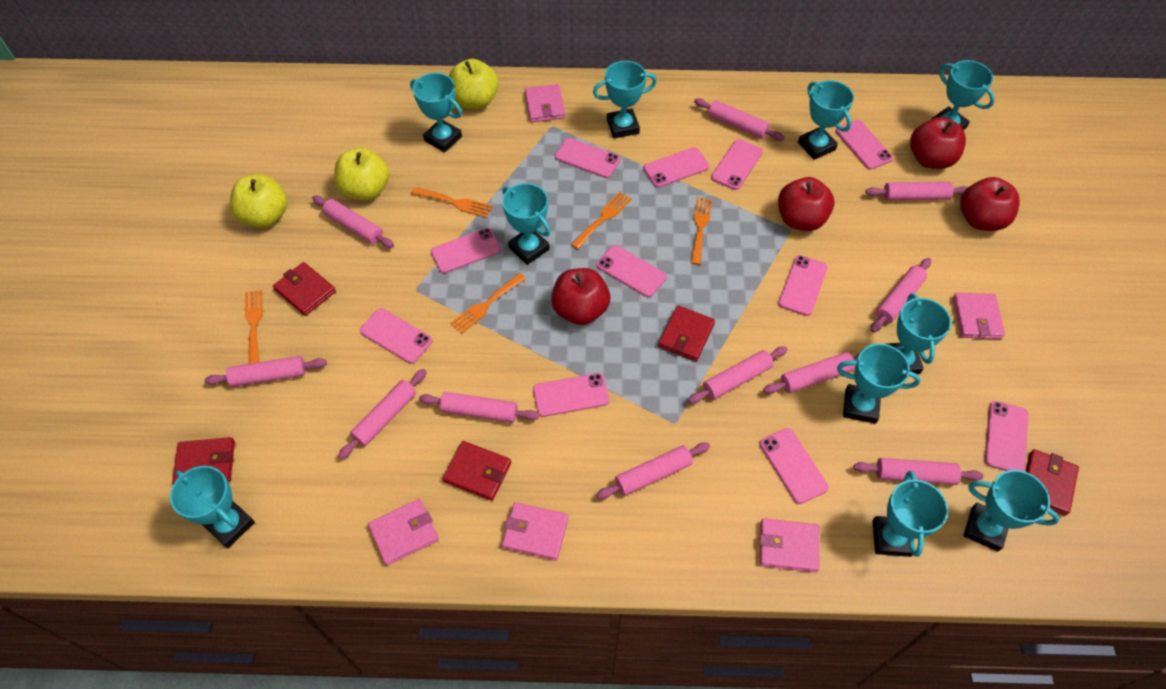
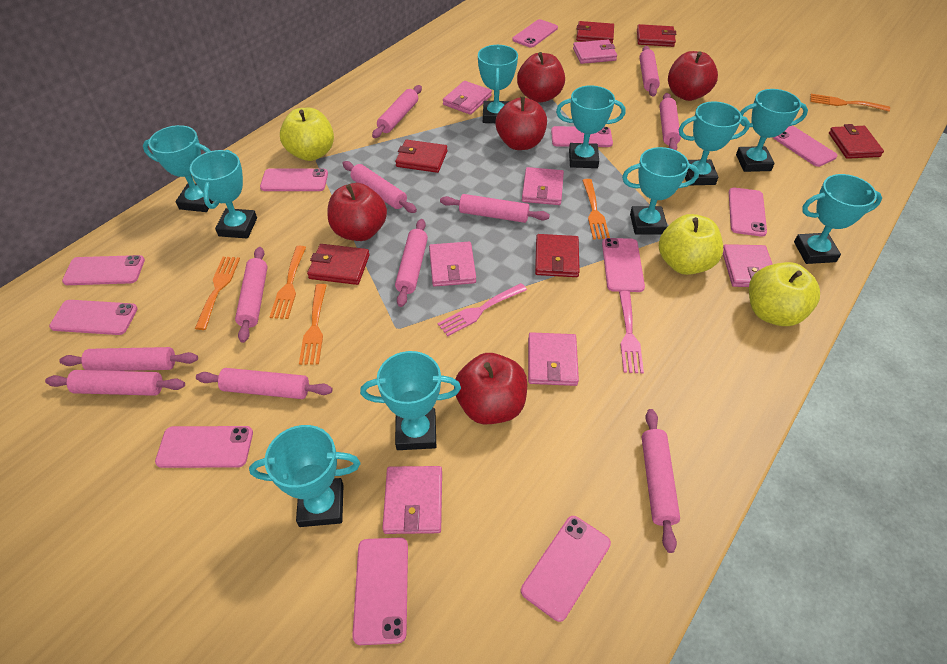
pink fork: none = 0 -> [437,283,527,336] [619,291,644,374] = 2
pink wallet: [368,499,439,565] [502,502,568,561] [525,84,565,122] [760,518,820,573] [953,293,1005,339] = 5 -> [382,466,442,534] [429,242,476,286] [443,81,492,115] [522,167,564,205] [528,332,579,386] [573,40,617,64] [723,244,773,287] = 7
red apple: [551,268,610,325] [778,177,835,231] [910,117,966,169] [960,177,1020,231] = 4 -> [328,183,387,241] [454,353,527,424] [496,96,547,150] [517,52,565,103] [668,51,718,101] = 5
red wallet: [172,437,235,484] [273,262,336,316] [443,441,511,501] [658,306,715,361] [1026,449,1079,516] = 5 -> [307,244,370,285] [395,140,447,173] [535,234,580,277] [576,21,614,44] [637,24,677,47] [829,124,884,159] = 6

